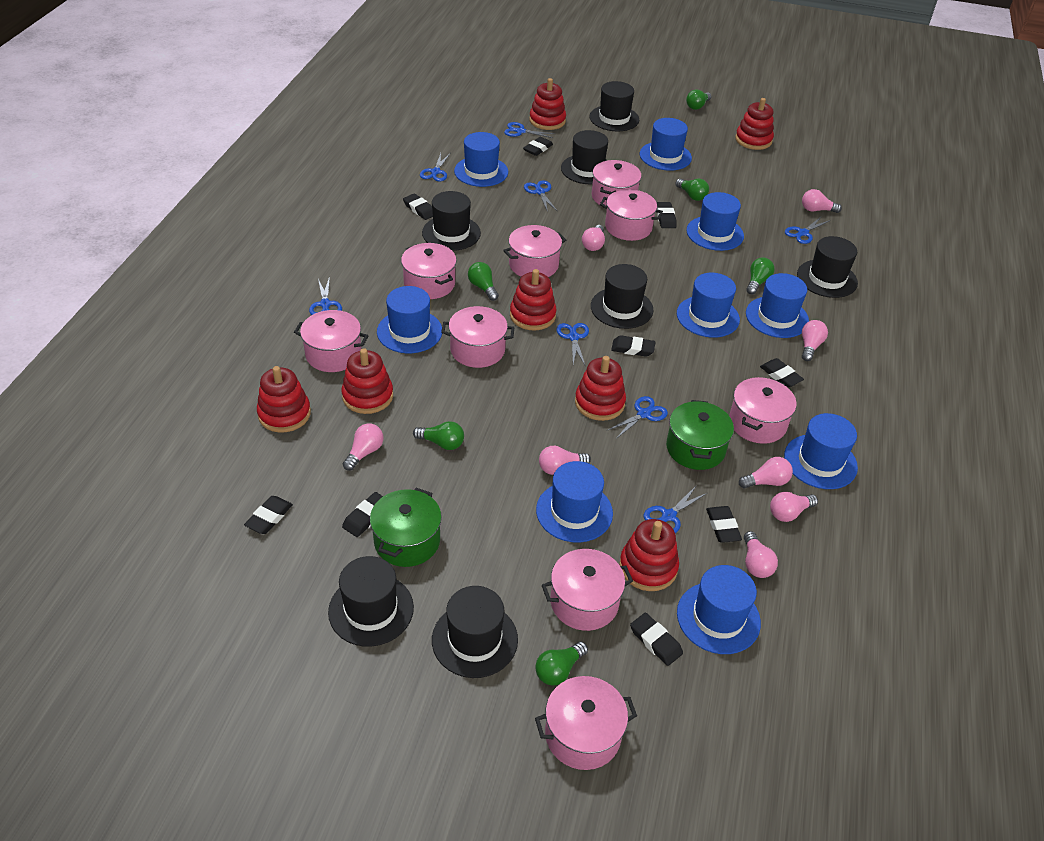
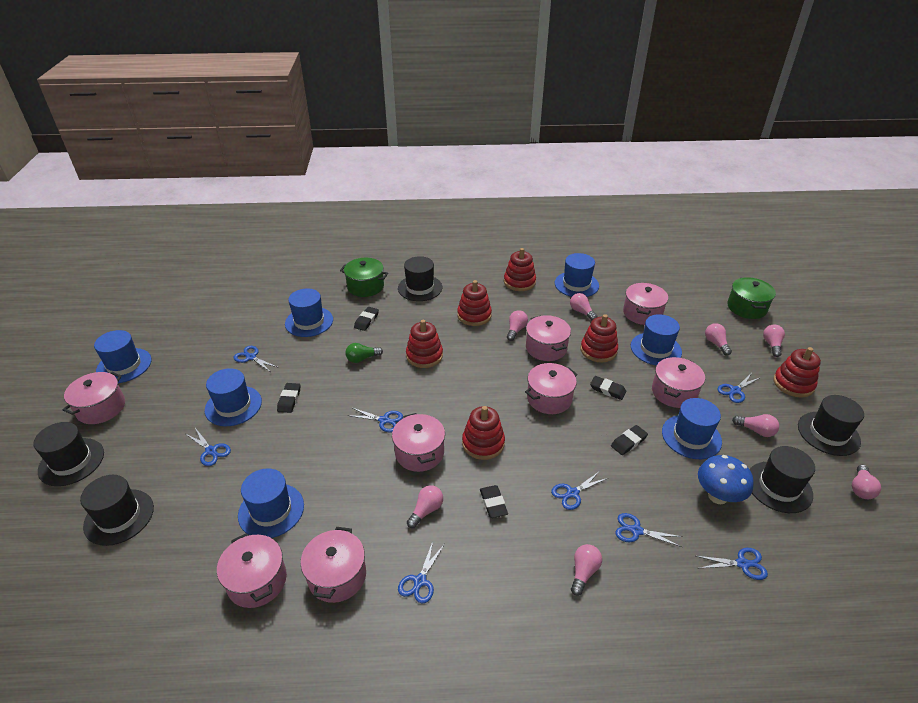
black eraser: [244,496,293,534] [342,492,383,537] [403,193,433,220] [523,137,553,156] [611,335,655,357] [630,613,683,666] [656,202,677,228] [706,506,742,543] [760,358,804,388] = 9 -> [277,383,300,413] [354,307,379,331] [480,485,508,518] [590,376,626,400] [611,425,648,455] = 5
black hat: [328,556,414,647] [422,191,481,251] [432,586,518,678] [561,130,608,184] [590,81,639,131] [591,264,653,329] [797,236,858,298] = 7 -> [33,422,104,486] [80,475,154,546] [398,256,442,301] [749,446,815,513] [798,395,864,456] = 5
blue hat: [377,286,442,353] [454,132,508,187] [536,461,613,543] [640,118,692,171] [677,273,740,338] [677,565,761,654] [686,192,744,251] [746,273,809,338] [784,413,858,489] = 9 -> [94,330,152,383] [205,368,262,426] [238,468,304,538] [285,288,333,337] [555,253,599,297] [631,314,682,366] [662,398,722,459] = 7
blue mushroom: none = 0 -> [698,455,754,504] = 1
green light bulb: [413,421,464,450] [468,262,499,301] [535,641,588,686] [675,178,709,201] [686,89,711,110] [746,257,775,294] = 6 -> [345,343,383,363] = 1
pink pot: [294,310,368,372] [401,243,457,299] [441,306,514,368] [503,225,566,277] [535,676,637,770] [542,549,633,631] [591,160,642,206] [600,189,663,241] [729,377,797,444] = 9 -> [63,372,125,424] [217,533,287,608] [301,527,366,603] [392,413,445,472] [525,363,577,414] [526,315,571,361] [623,283,668,325] [652,357,705,408] = 8
red stacking toy: [257,366,311,433] [341,348,393,414] [510,269,557,330] [529,78,566,130] [575,356,626,421] [619,519,679,591] [735,98,774,150] = 7 -> [406,320,443,368] [457,280,492,326] [462,406,505,460] [504,248,536,291] [580,314,618,363] [773,347,821,397] = 6

